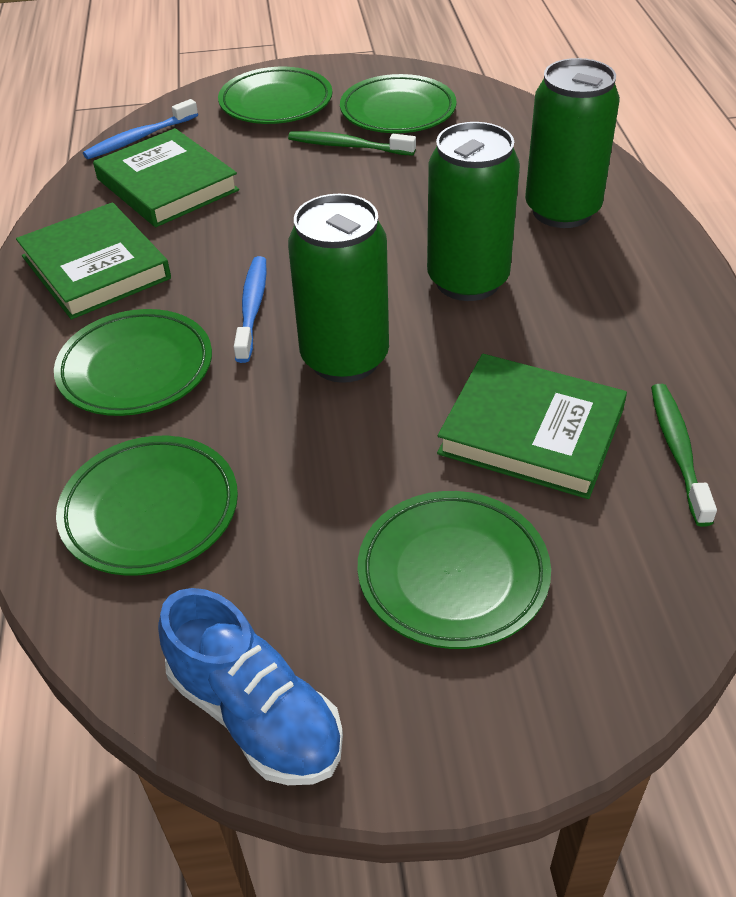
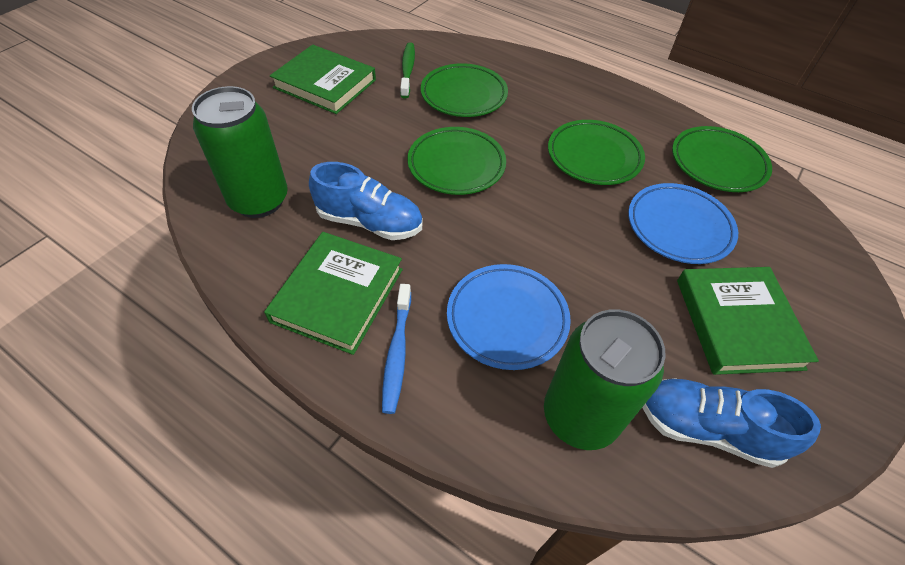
blue plate: none = 0 -> [447,264,571,370] [628,183,738,264] = 2
blue shoe: [158,588,343,785] = 1 -> [309,162,423,240] [643,378,821,468] = 2
blue toothbrush: [83,99,198,159] [234,256,267,363] = 2 -> [382,284,411,414] = 1
green can: [288,194,389,383] [427,122,520,301] [525,58,620,228] = 3 -> [192,86,288,218] [544,309,666,450] = 2
green plate: [54,309,212,416] [56,436,238,576] [218,67,332,124] [340,74,457,133] [358,491,551,649] = 5 -> [408,127,506,195] [421,63,508,117] [548,120,645,185] [672,126,772,192] = 4
green toothbrush: [288,131,416,156] [651,384,717,527] = 2 -> [400,42,415,98] = 1

